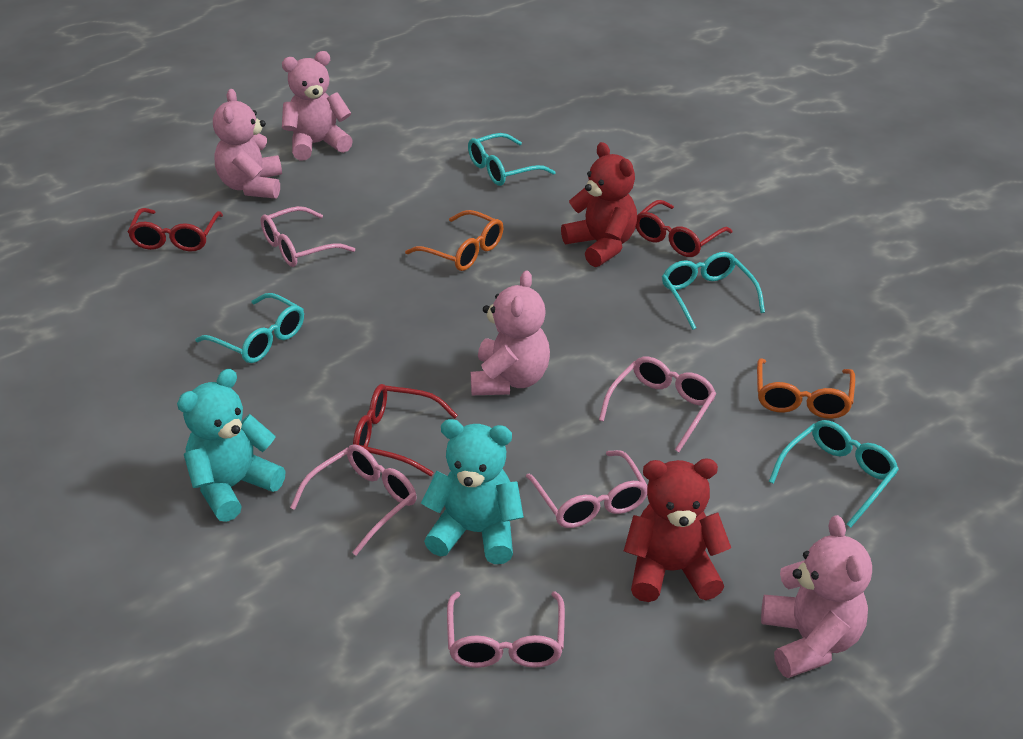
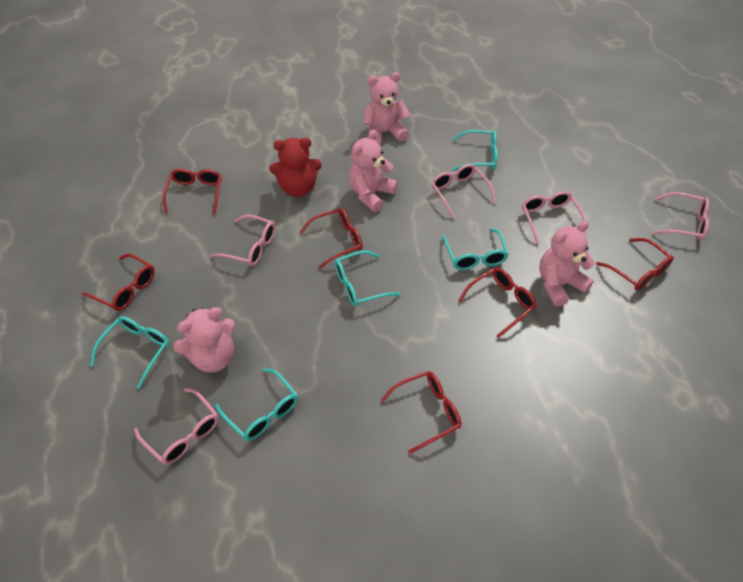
orange glasses: [405,210,503,271] [757,358,855,419] = 2 -> none = 0
red glasses: [128,208,223,252] [353,384,458,476] [636,200,732,257] = 3 -> [82,254,155,311] [163,168,222,215] [300,208,363,269] [380,371,462,454] [458,268,537,338] [596,238,674,291] = 6
red teddy bear: [561,142,637,267] [624,459,731,602] = 2 -> [269,137,322,197] = 1
turquoise glasses: [195,293,304,363] [468,133,555,186] [662,252,765,330] [769,420,899,528] = 4 -> [90,316,170,389] [215,368,298,441] [335,250,401,307] [442,228,509,270] [452,130,498,171] = 5
turquoise teddy bear: [177,369,286,522] [421,419,524,564] = 2 -> none = 0

